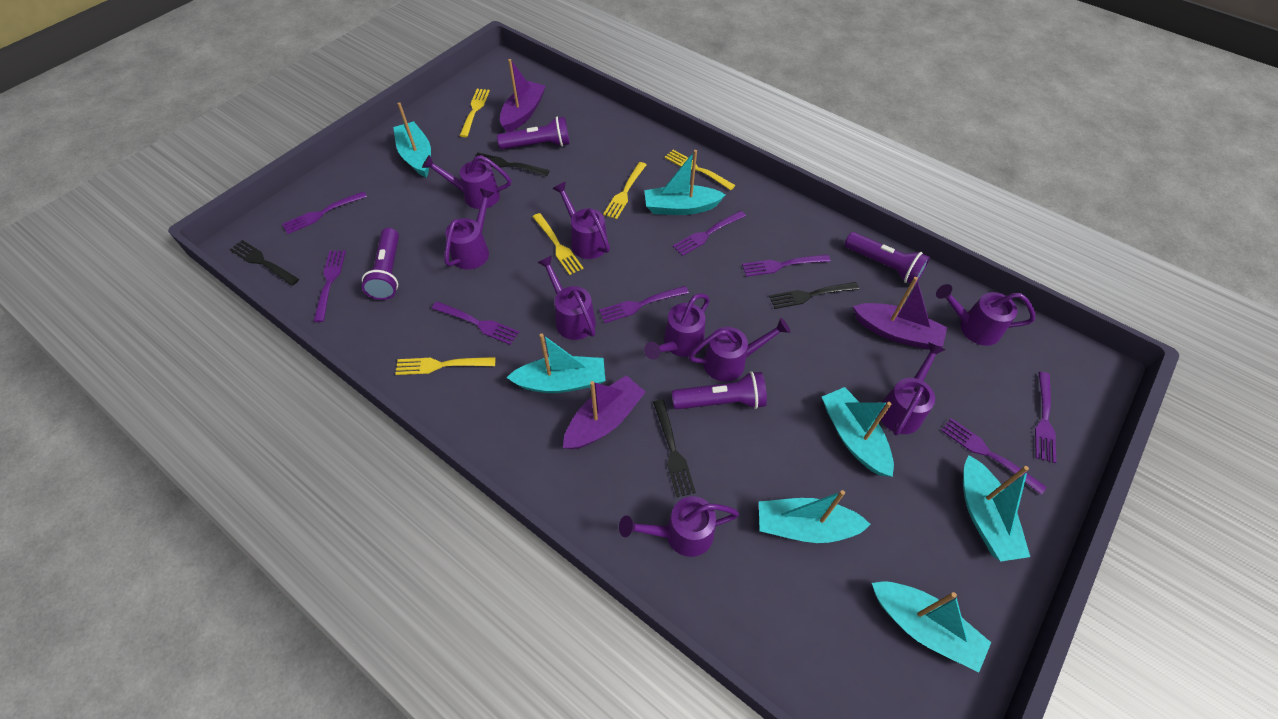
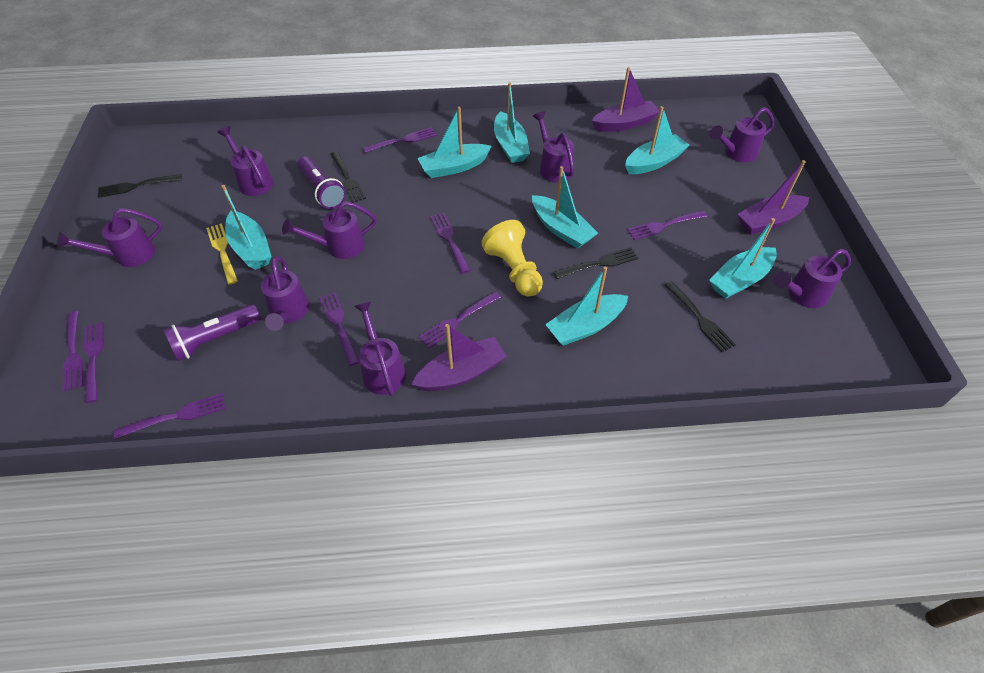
purple flashlight: [362,228,399,300] [497,117,570,150] [672,371,767,410] [844,232,930,284] = 4 -> [163,304,261,361] [297,156,346,209] = 2
purple watering can: [422,155,511,209] [444,188,494,269] [537,256,596,340] [552,182,610,259] [619,496,739,557] [644,293,710,360] [688,318,790,382] [879,342,945,435] [936,284,1035,346] = 9 -> [57,208,162,267] [217,126,273,196] [261,257,309,331] [282,201,377,259] [354,301,406,396] [533,111,574,183] [710,107,774,162] [774,249,851,308] = 8
yellow fork: [395,357,496,375] [460,89,490,137] [533,213,584,275] [603,162,647,219] [665,150,735,190] = 5 -> [206,223,238,284] = 1
yellow pawn: none = 0 -> [481,220,543,297] = 1

